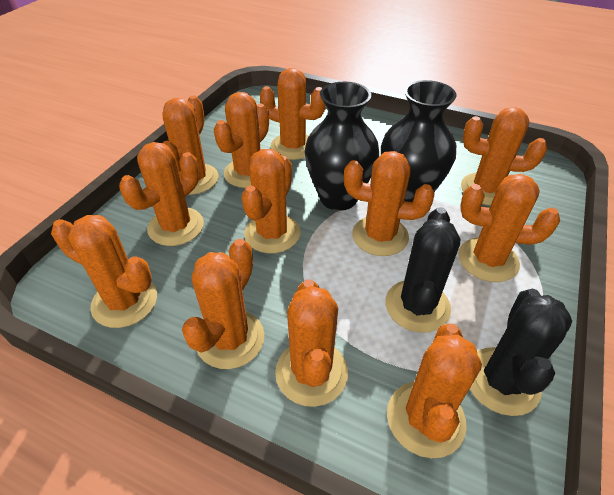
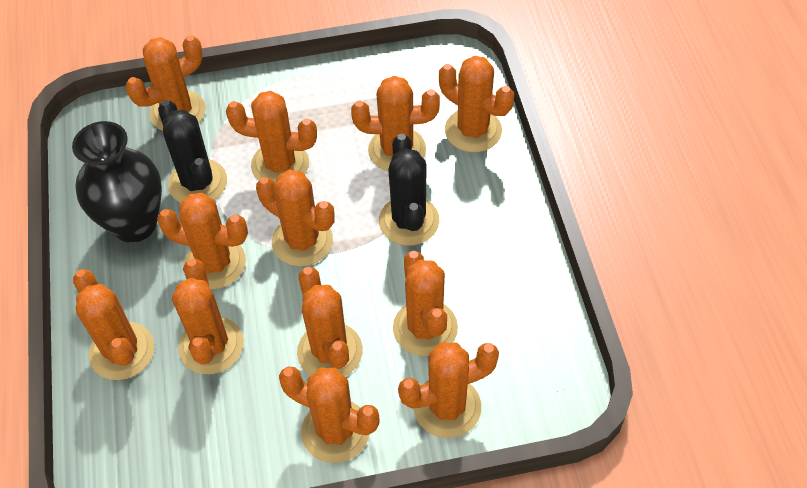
black vase: [304,82,379,211] [381,80,457,202] = 2 -> [72,121,162,243] = 1

